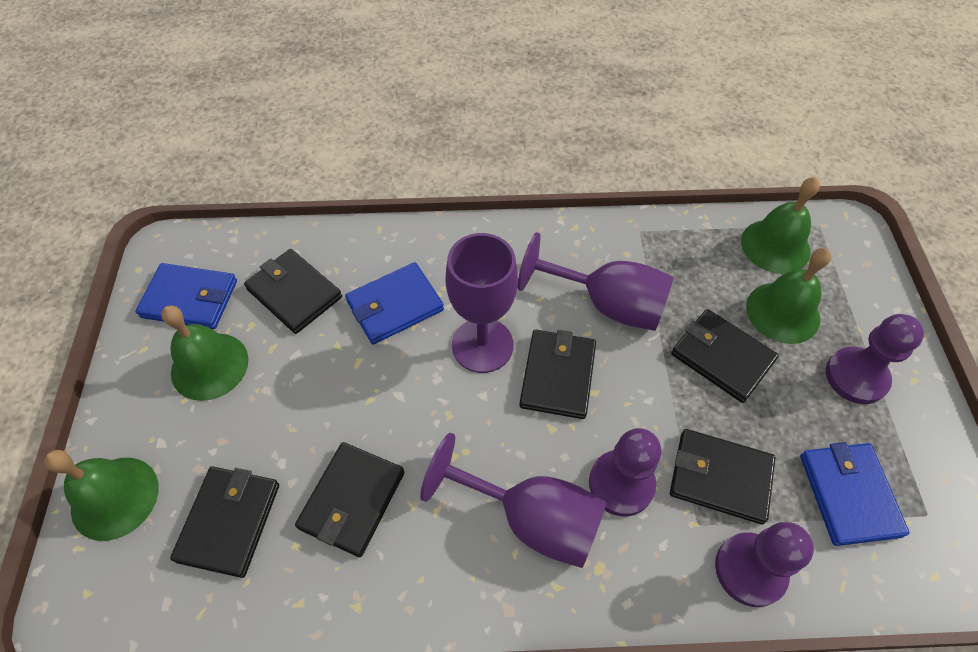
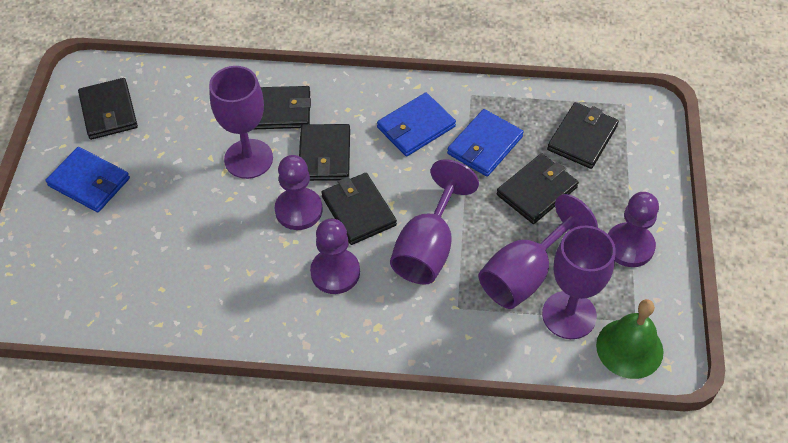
green bell: [44,450,159,541] [161,305,248,401] [741,177,820,274] [746,248,831,344] = 4 -> [596,299,663,379] = 1
purple goblet: [420,433,607,568] [445,233,518,373] [518,232,674,331] = 3 -> [209,66,273,179] [390,160,479,285] [479,194,598,309] [542,226,616,339] = 4

